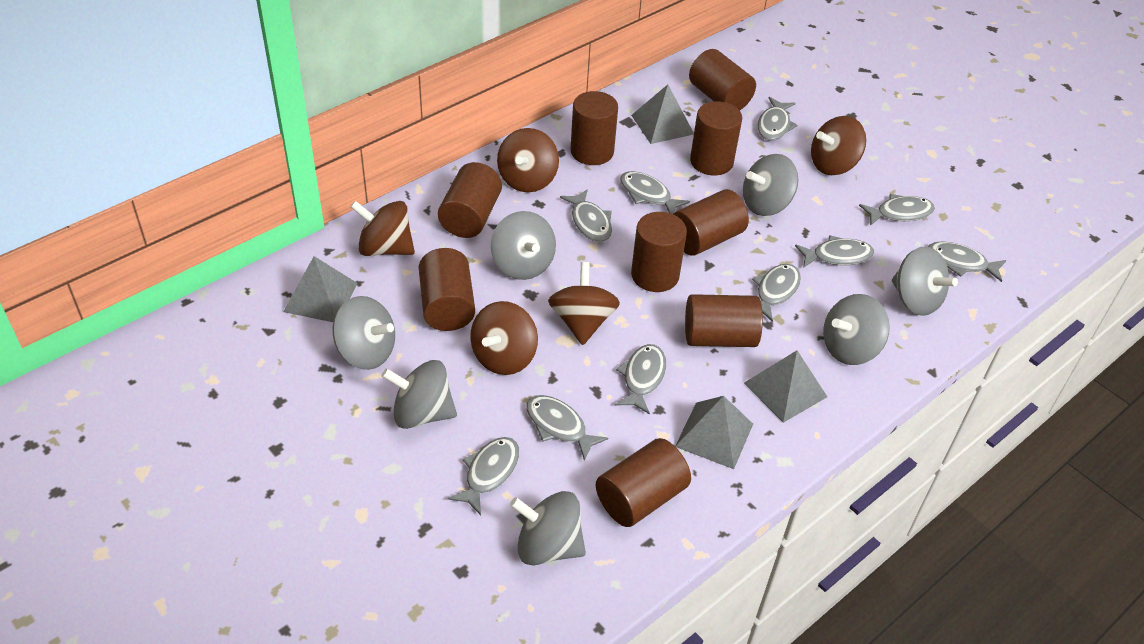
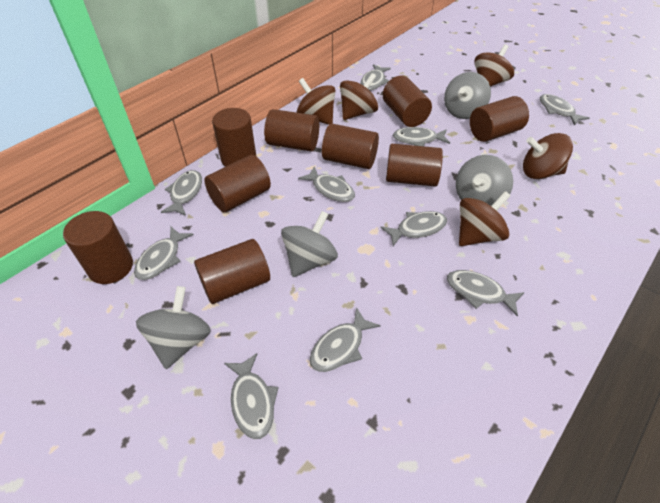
grey pyramid: [283,256,358,322] [631,85,694,144] [675,396,753,469] [744,350,827,423] = 4 -> none = 0
grey spinning top: [333,296,395,370] [382,360,457,429] [491,211,556,280] [510,491,586,565] [743,154,798,216] [823,294,890,365] [892,246,958,316] = 7 -> [136,286,211,369] [281,211,338,277] [444,72,491,119] [456,155,513,206] = 4

